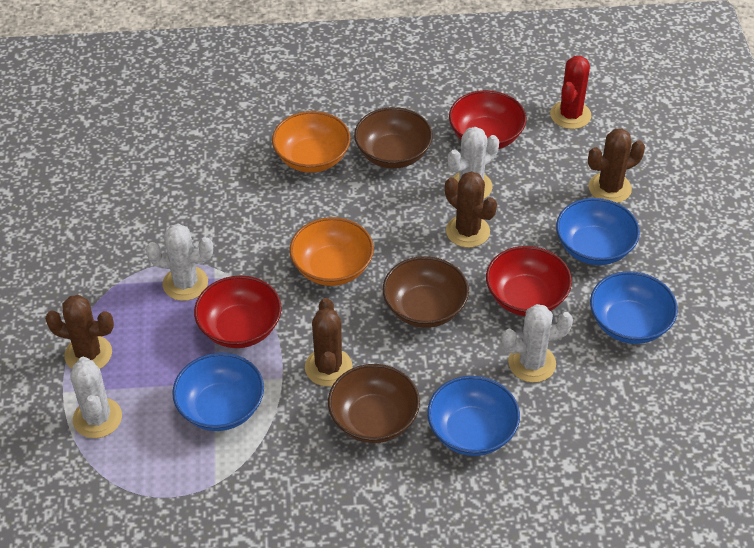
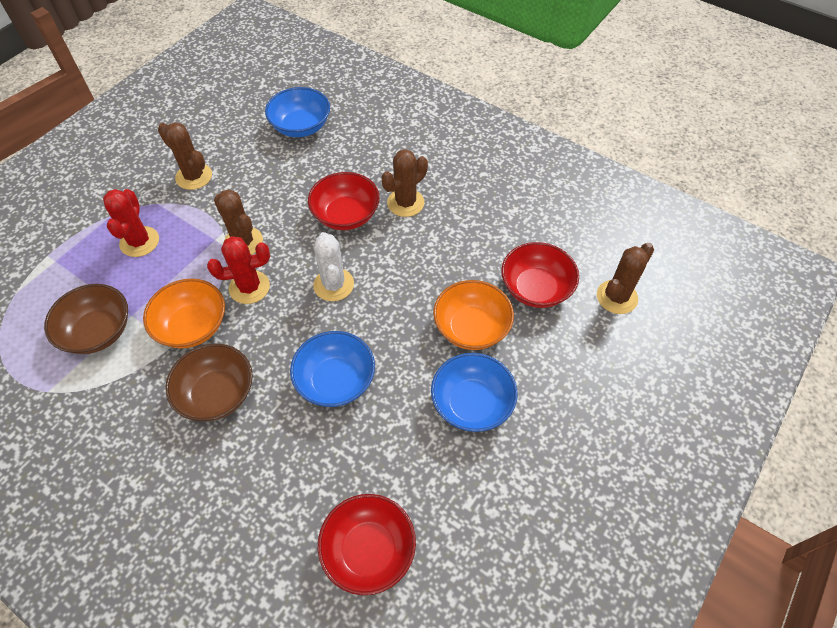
blue bowl: [172,353,264,431] [427,376,520,456] [556,198,640,265] [590,271,678,344] = 4 -> [265,87,330,137] [290,331,375,407] [431,353,518,432] = 3
brown bowl: [328,364,420,443] [354,107,433,169] [383,256,469,328] = 3 -> [44,284,128,354] [165,343,253,421] = 2
red cactus: [550,56,591,129] = 1 -> [103,189,159,257] [207,236,270,304] = 2
white cactus: [70,357,122,438] [146,224,213,301] [448,127,499,199] [501,304,573,382] = 4 -> [313,232,354,301] = 1

